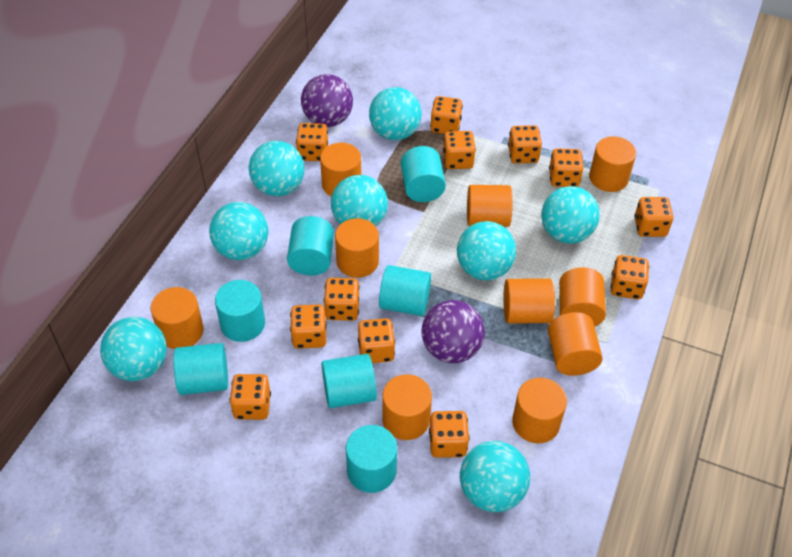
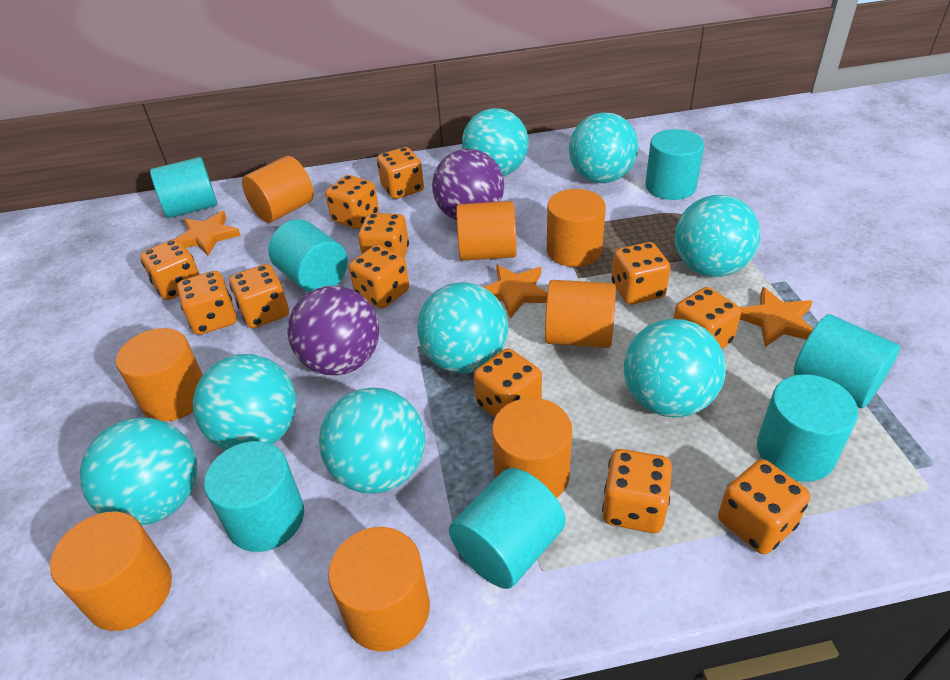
orange cylinder: [151,287,204,349] [320,143,361,197] [335,218,379,278] [382,374,432,440] [467,185,513,227] [503,278,555,324] [512,378,567,444] [548,312,603,376] [559,267,606,327] [589,136,636,192] = 10 -> [50,511,172,631] [116,328,203,422] [242,156,314,223] [328,527,430,651] [456,201,517,261] [492,398,572,498] [545,280,616,348] [547,189,606,267] = 8
orange star: none = 0 -> [175,211,241,256] [484,265,548,319] [740,287,813,347] = 3

